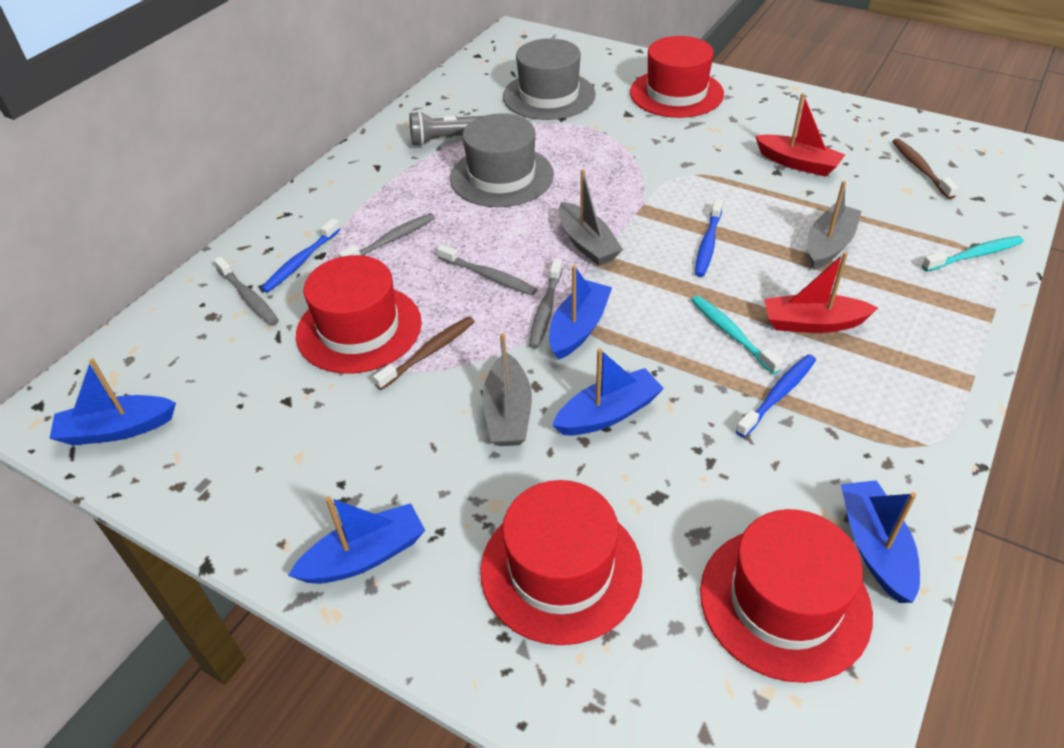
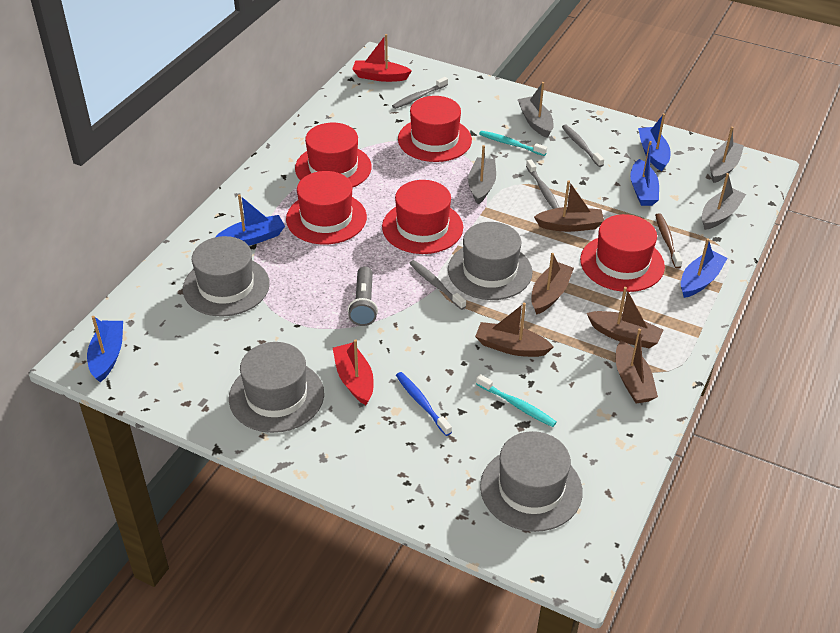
blue toothbrush: [261,218,340,293] [695,199,723,277] [736,354,816,438] = 3 -> [396,372,452,436] = 1
brown boat: none = 0 -> [475,303,554,357] [531,253,574,315] [534,180,604,232] [587,287,663,348] [616,329,658,403] = 5
brown toothbrush: [373,316,475,390] [892,138,958,199] = 2 -> [655,213,682,268] = 1
grey boat: [482,333,532,446] [559,169,623,266] [808,181,862,270] = 3 -> [468,145,496,204] [518,82,554,138] [702,173,746,230] [710,126,744,183] = 4
grey hat: [450,113,554,207] [503,38,596,120] = 2 -> [183,236,270,317] [229,342,324,433] [448,222,533,300] [480,431,583,532] = 4
red hat: [296,255,422,374] [480,480,642,645] [630,36,724,118] [700,509,873,683] = 4 -> [286,171,367,244] [295,123,372,188] [382,180,463,254] [398,96,472,162] [580,214,665,292] = 5

